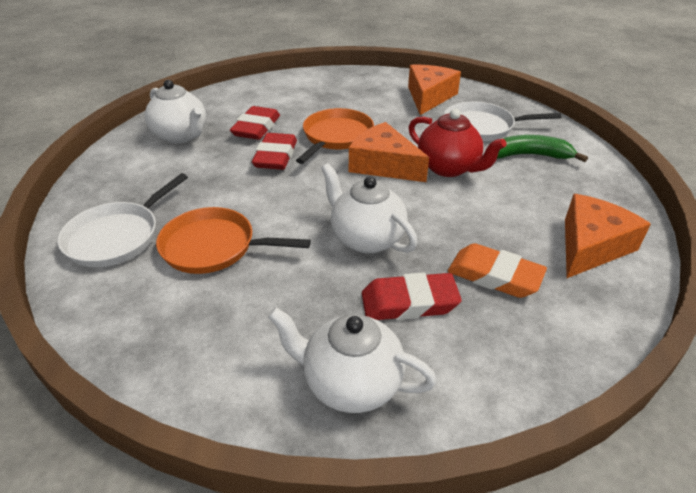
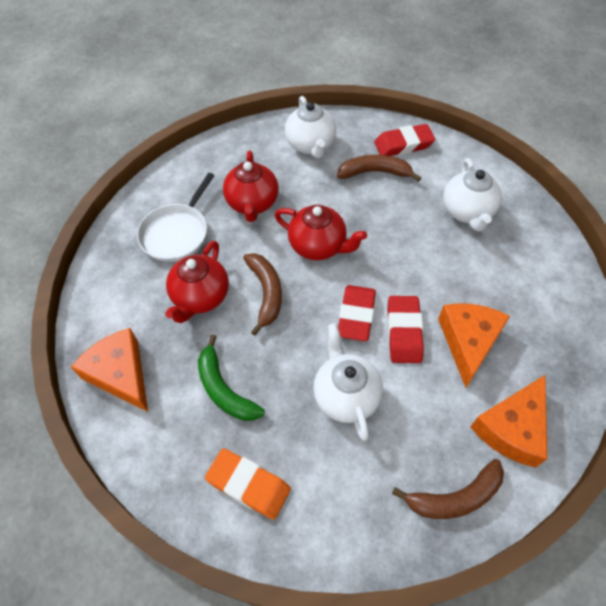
brown banana: none = 0 -> [243,253,282,336] [337,155,421,182] [392,459,504,519] = 3
orange pan: [156,207,311,274] [296,108,374,164] = 2 -> none = 0
red teapot: [409,109,507,177] = 1 -> [165,241,229,323] [223,151,279,222] [275,205,367,260] = 3
white pan: [58,173,188,267] [444,102,562,141] = 2 -> [137,173,215,262] = 1

